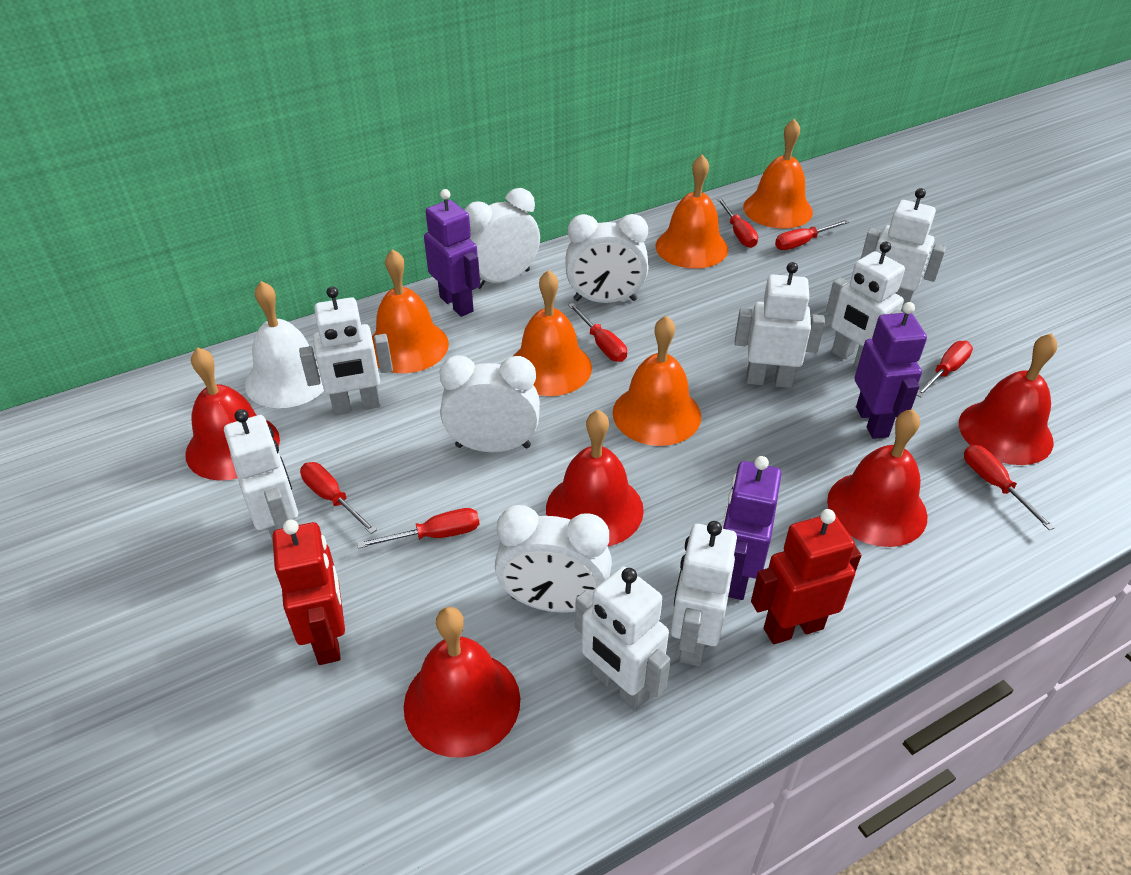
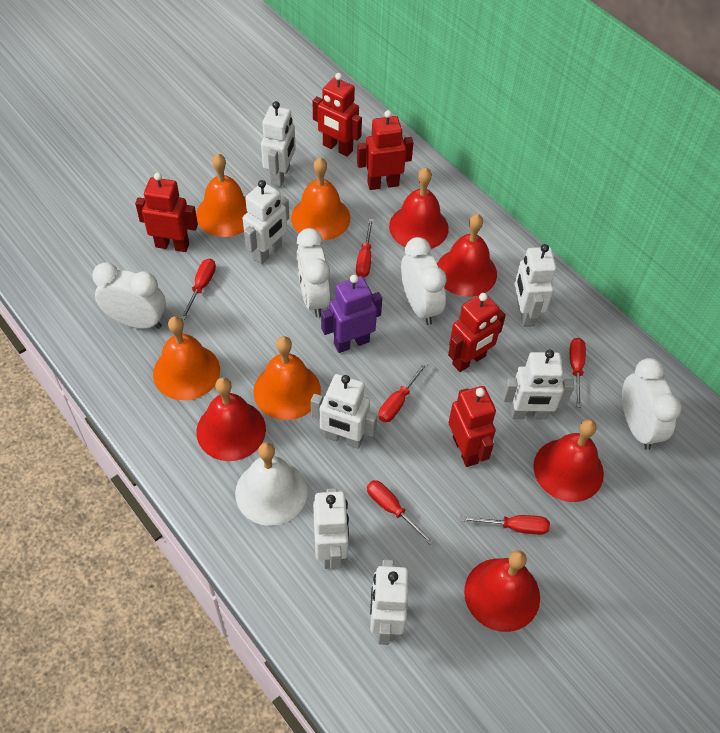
orange bell: [372,249,449,373] [513,270,592,396] [613,316,701,446] [656,155,728,269] [743,118,813,229] = 5 -> [153,316,220,400] [196,153,247,237] [254,336,321,420] [291,157,351,240] = 4
purple robot: [424,189,480,317] [722,456,782,600] [855,302,927,439] = 3 -> [321,275,382,353] = 1
red robot: [272,519,345,665] [751,509,862,644] = 2 -> [135,173,198,252] [313,73,362,157] [357,110,414,190] [448,293,506,372] [449,386,496,467] = 5
red screwdriver: [300,462,377,534] [357,508,480,549] [568,303,627,362] [717,198,758,248] [775,220,849,250] [916,341,973,398] [964,445,1055,530] = 7 -> [181,259,216,320] [356,219,373,277] [367,480,434,545] [378,361,428,422] [461,515,550,535] [570,338,586,407] = 6

